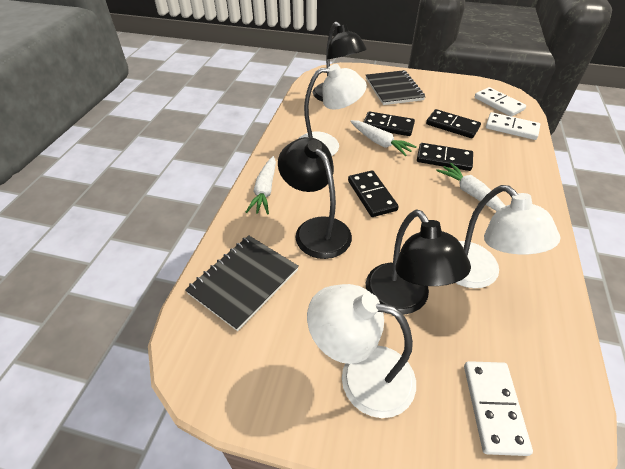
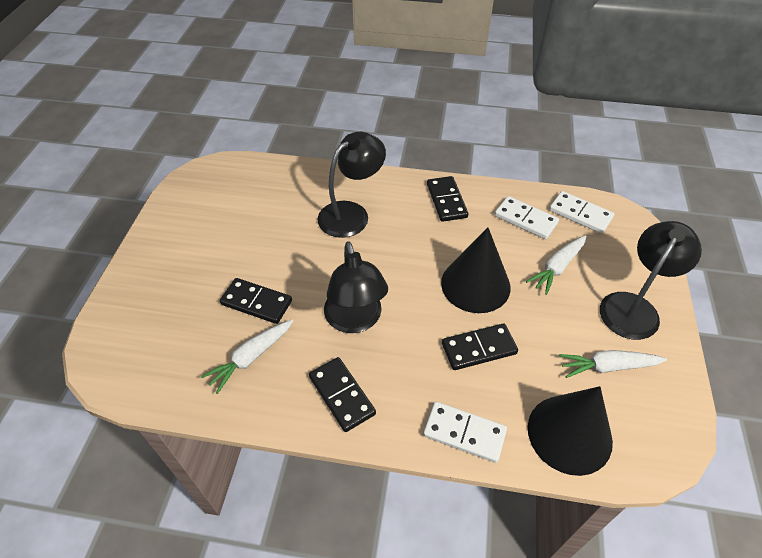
black cone: none = 0 -> [441,227,511,313] [528,386,613,476] = 2
black notebook: [185,235,299,331] [366,70,426,105] = 2 -> none = 0
white lamp: [298,64,367,156] [307,284,416,418] [456,185,560,288] = 3 -> none = 0

